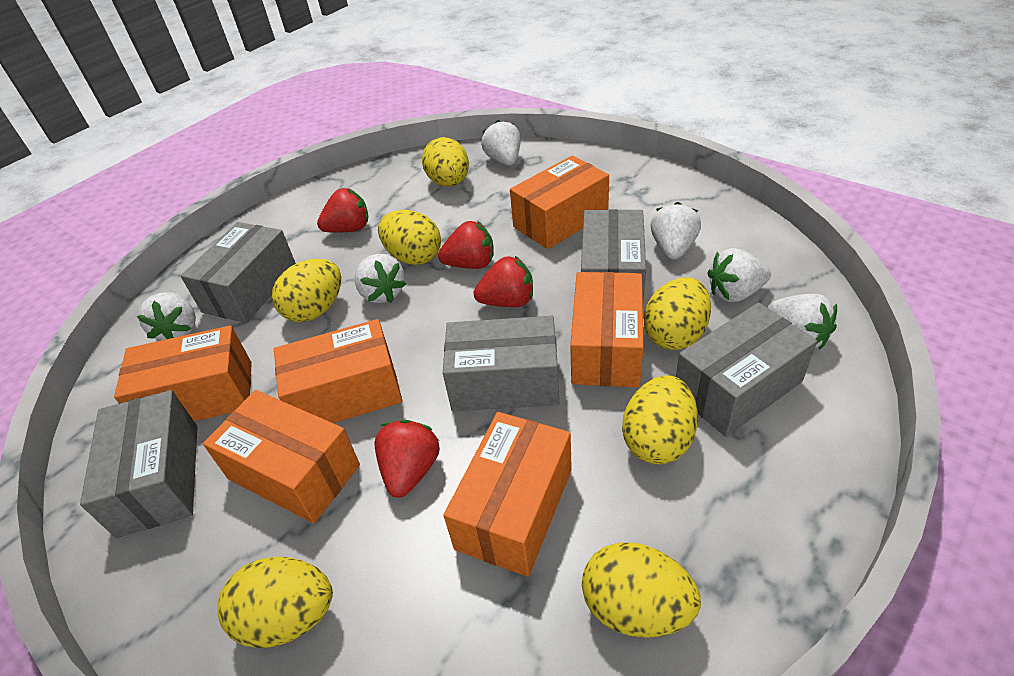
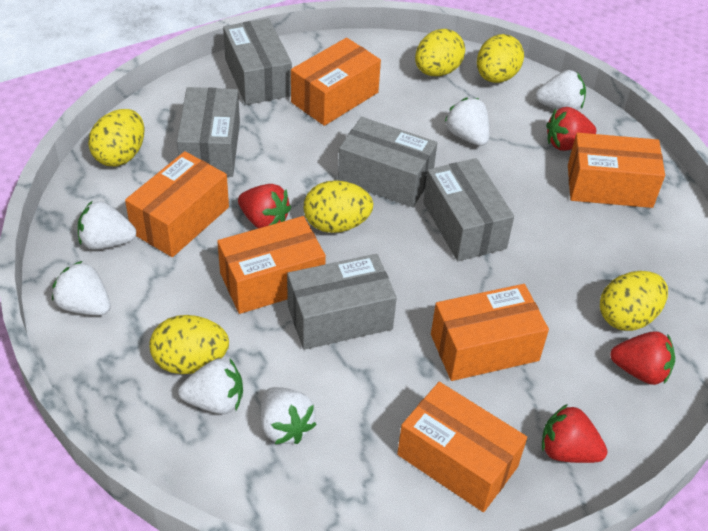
yellow egg: [218,557,333,648] [272,259,341,322] [378,210,441,265] [422,137,469,186] [582,542,701,638] [622,375,698,464] [644,277,711,350] = 7 -> [88,109,144,167] [150,315,229,374] [303,180,373,233] [415,29,465,76] [477,34,524,83] [600,271,668,331] = 6

